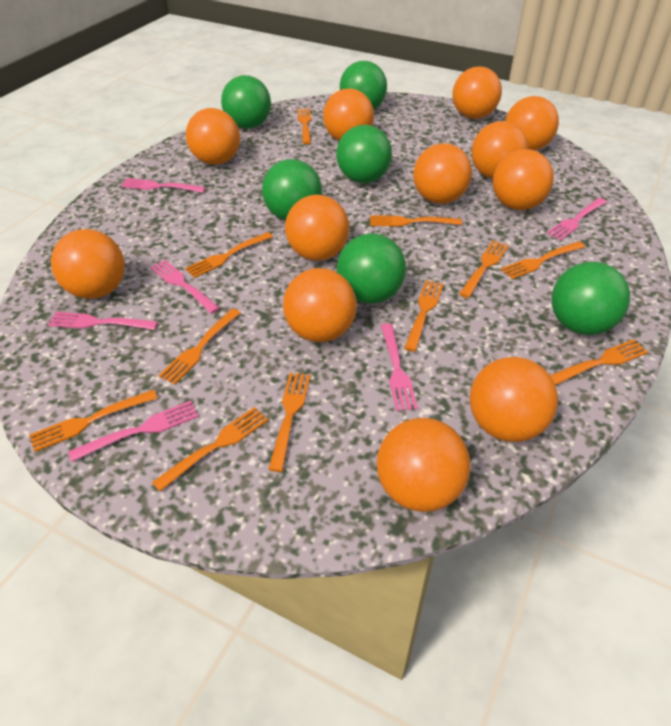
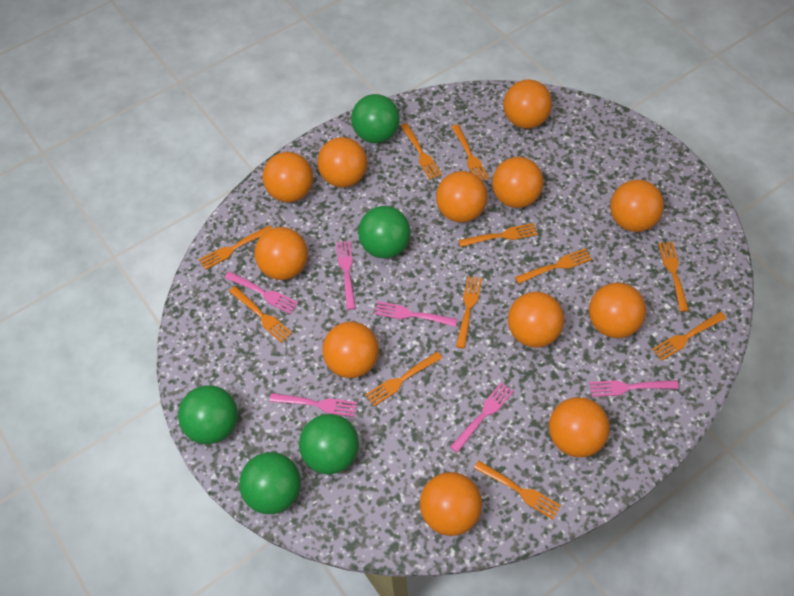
green ball: [221,75,271,129] [262,159,322,220] [336,125,392,183] [337,233,406,303] [340,61,387,110] [552,262,630,335] = 6 -> [178,385,238,444] [239,452,301,514] [299,414,359,474] [351,94,400,143] [358,206,411,258] = 5

